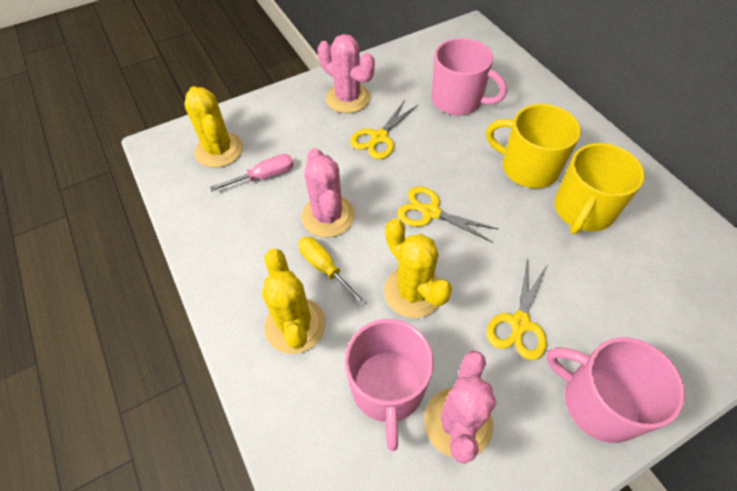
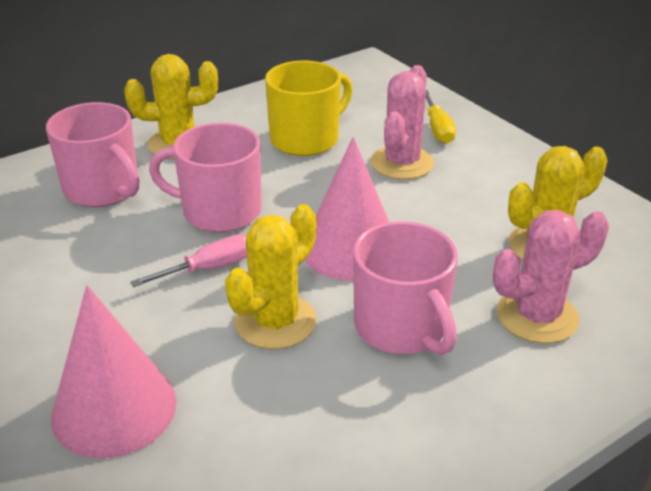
pink cactus: [302,148,355,238] [318,34,375,113] [424,350,496,464] = 3 -> [370,65,434,180] [493,210,609,343] = 2
pink cone: none = 0 -> [51,285,177,458] [305,137,389,281] = 2
yellow mug: [486,104,581,188] [555,143,645,234] = 2 -> [265,60,353,156] = 1
yellow scissors: [350,100,418,159] [398,186,498,243] [487,260,547,360] = 3 -> none = 0

